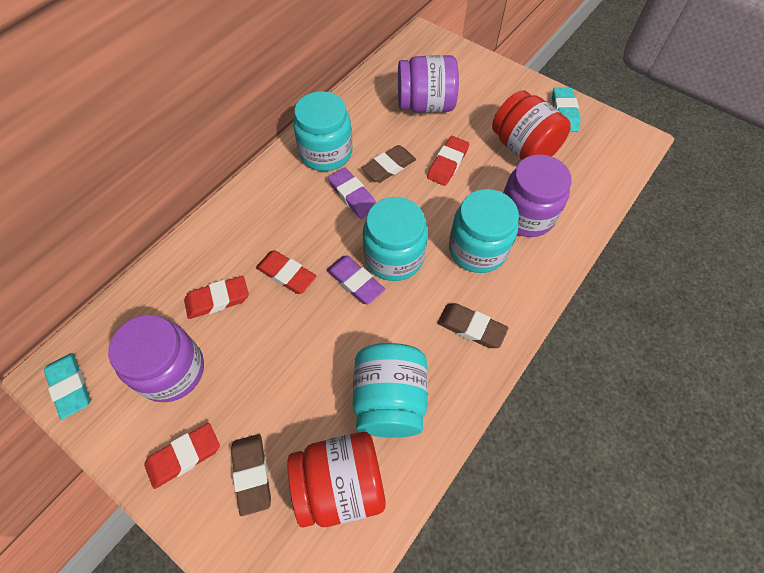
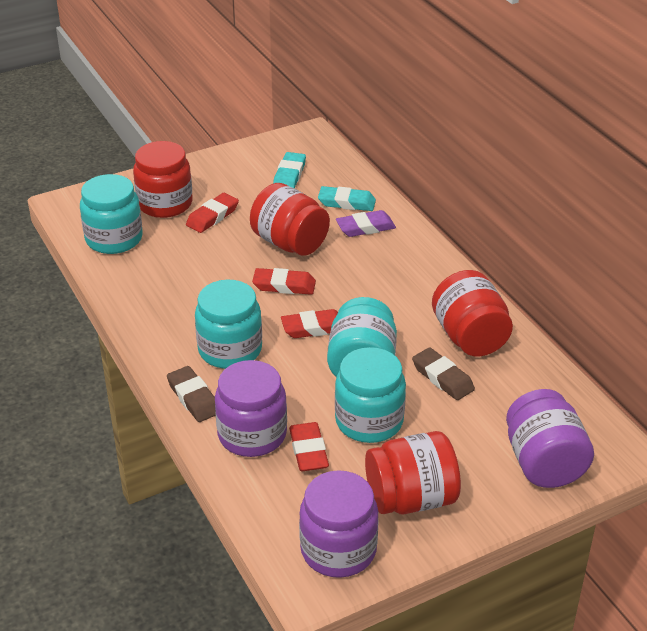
brown eraser: [231,434,271,516] [362,145,416,183] [438,303,508,348] = 3 -> [167,366,216,422] [412,347,475,400] = 2
purple eraser: [327,256,385,304] [328,167,376,219] = 2 -> [336,210,396,237] = 1
red jar: [288,432,386,527] [492,90,571,160] = 2 -> [133,141,193,218] [250,183,330,256] [365,431,461,514] [432,270,513,356] = 4

